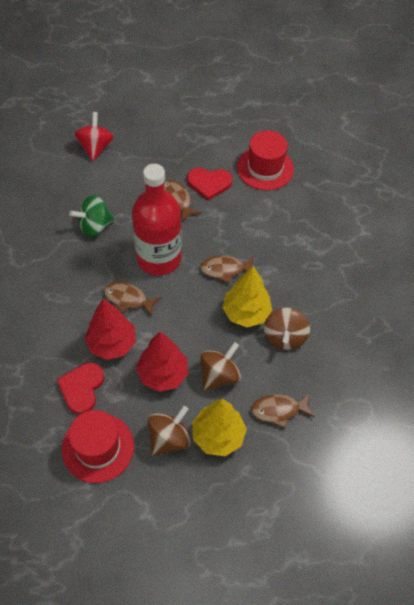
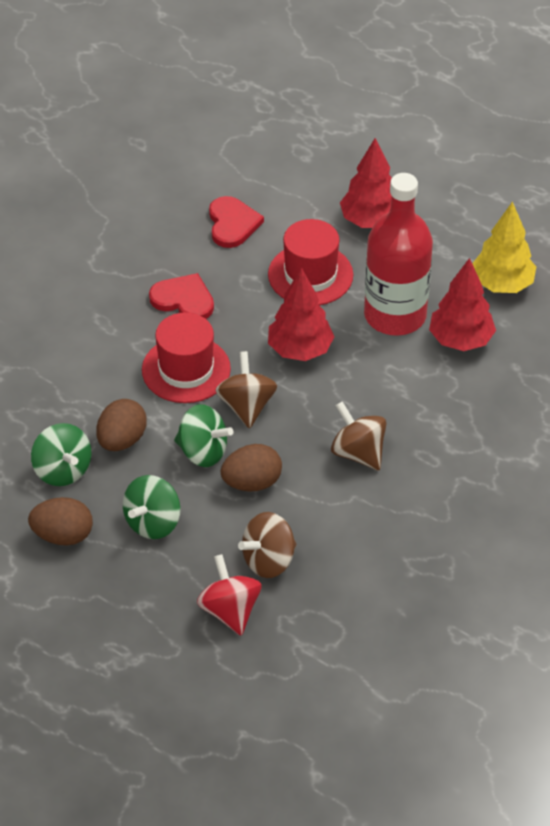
brown egg: none = 0 -> [28,497,93,546] [96,399,147,451] [221,444,282,491] = 3
brown fish: [104,282,162,317] [164,180,201,222] [200,255,254,283] [251,393,314,428] = 4 -> none = 0
green spinning top: [69,195,115,237] = 1 -> [31,423,91,486] [123,475,180,539] [174,404,233,467] = 3
red tree: [85,299,136,360] [136,332,188,392] = 2 -> [268,268,334,361] [340,138,392,228] [429,258,496,351] = 3
yellow tree: [192,399,247,456] [222,266,272,327] = 2 -> [472,202,536,293] = 1

